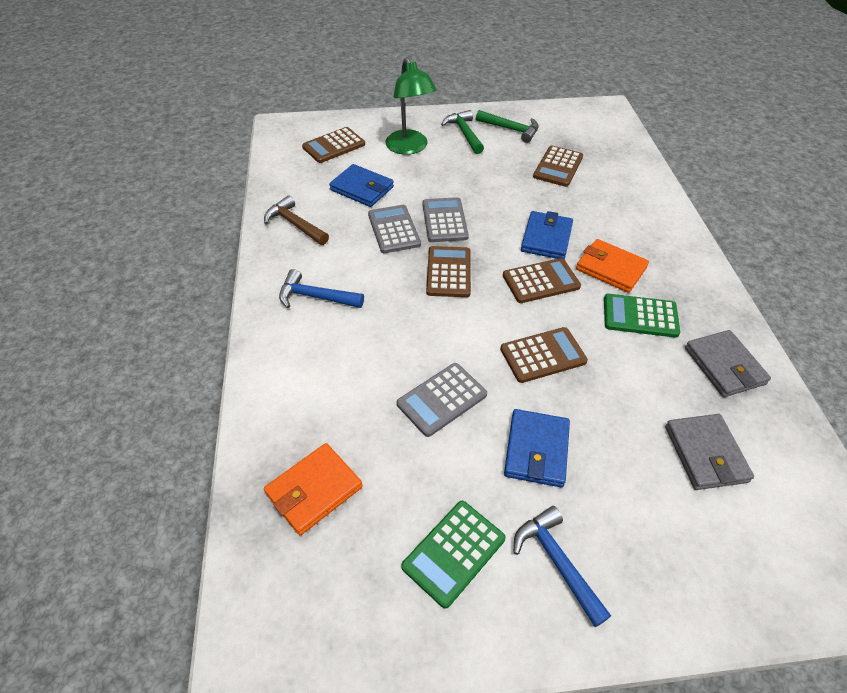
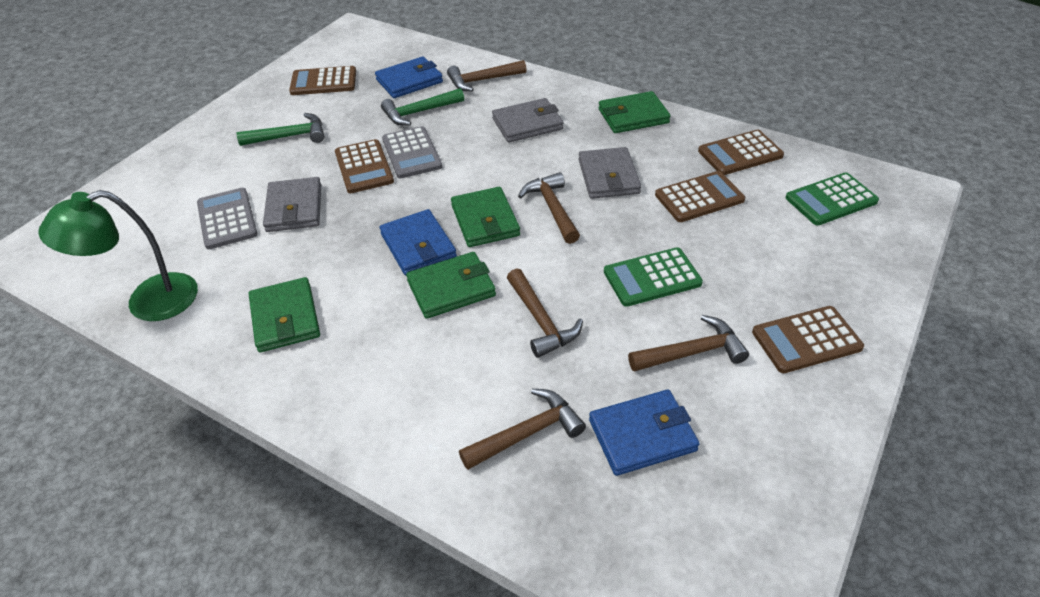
blue hammer: [279,269,364,308] [514,506,611,627] = 2 -> none = 0
brown hammer: [264,195,329,245] = 1 -> [447,60,527,92] [459,389,586,470] [507,268,583,358] [518,172,580,244] [628,315,749,372] = 5
green wallet: none = 0 -> [249,277,320,352] [406,252,496,319] [451,187,520,247] [598,91,671,133] = 4
grey calculator: [368,205,421,253] [397,363,487,437] [422,197,469,242] = 3 -> [197,188,257,249] [382,126,442,178] = 2
grey wallet: [665,414,754,490] [685,330,771,397] = 2 -> [263,177,321,232] [492,98,564,143] [578,147,641,199] = 3
orange wallet: [264,443,363,535] [576,239,649,293] = 2 -> none = 0

